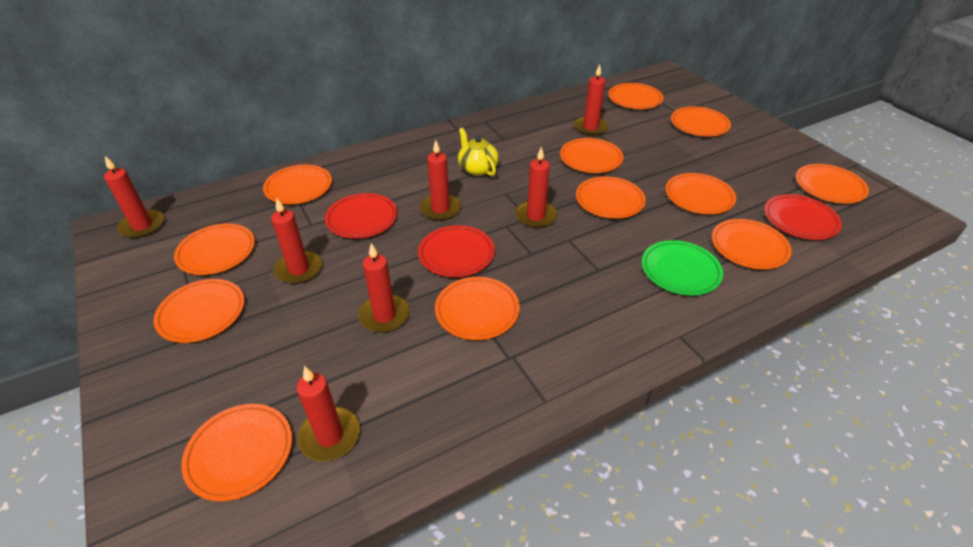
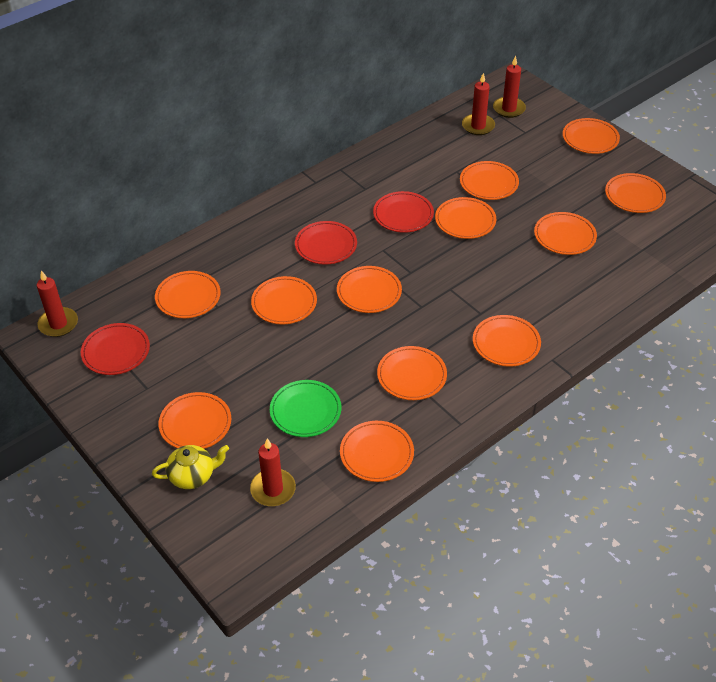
red candle: [104,156,164,238] [271,197,322,284] [296,366,360,461] [358,243,410,333] [419,140,461,221] [515,147,557,228] [574,64,609,136] = 7 -> [37,270,78,337] [250,439,296,506] [462,73,495,135] [493,55,526,118] = 4

